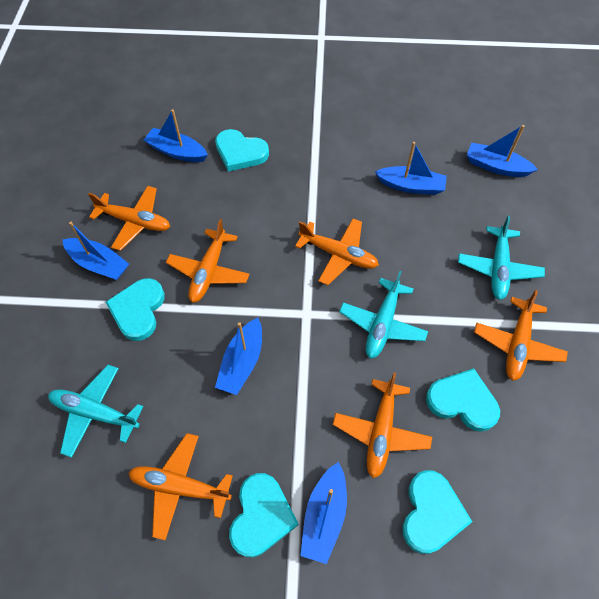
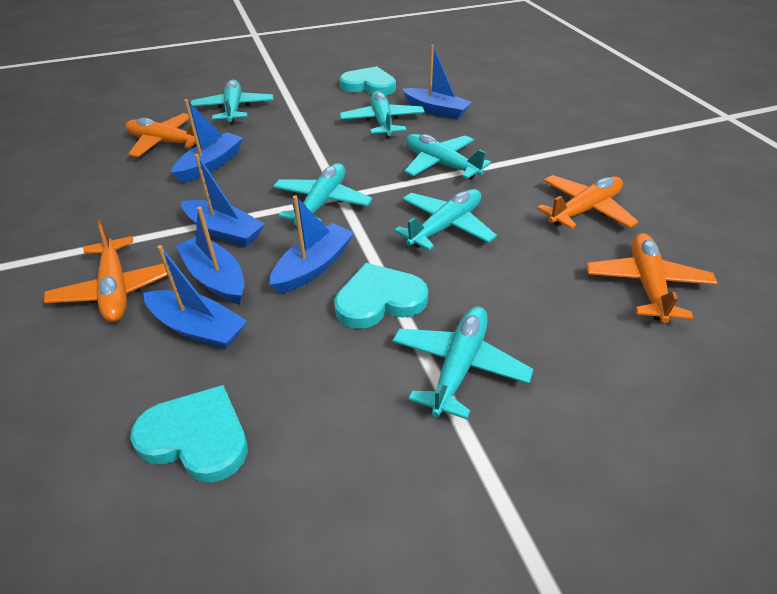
orange plane: [88,186,170,251] [128,433,233,540] [166,219,249,303] [295,218,379,285] [333,372,432,478] [474,290,568,381] = 6 -> [44,219,175,322] [126,113,197,157] [537,175,639,229] [586,233,718,323] = 4
turquoise heart: [106,278,165,341] [215,129,269,171] [229,473,299,557] [402,470,472,554] [426,368,500,432] = 5 -> [130,385,248,483] [334,263,428,329] [339,66,396,95] = 3
turquoise plane: [48,365,144,458] [339,271,428,359] [458,216,545,300] = 3 -> [191,79,273,124] [273,163,372,226] [340,91,425,138] [392,306,534,419] [394,189,497,250] [404,134,492,179] = 6

